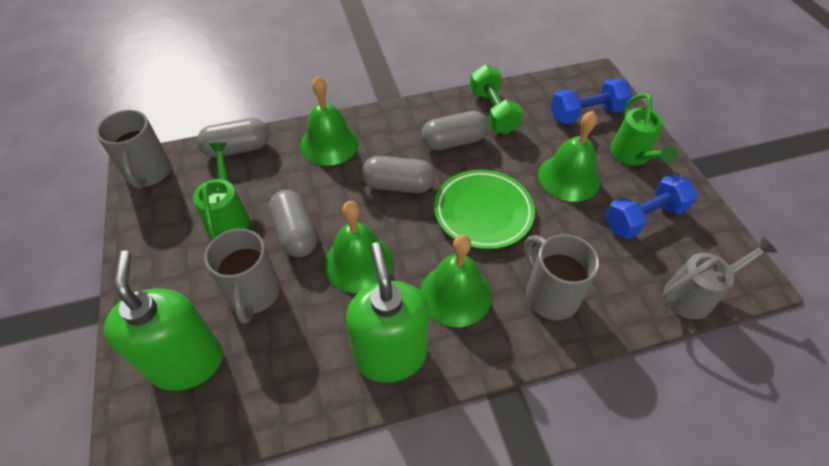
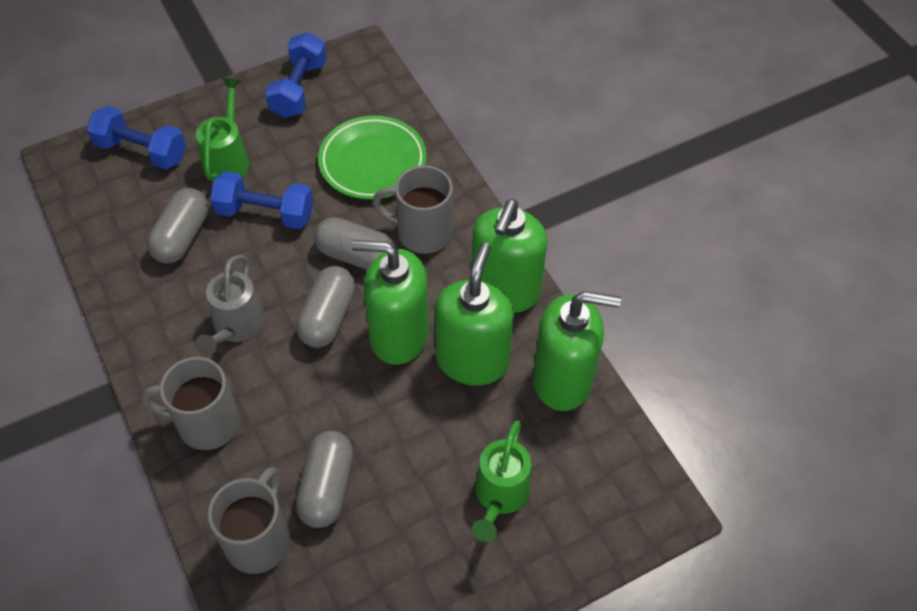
blue dumbbell: [551,78,632,124] [605,174,697,239] = 2 -> [86,106,186,169] [210,171,313,229] [265,32,327,118] = 3
green bell: [300,76,359,166] [324,201,394,293] [420,234,492,327] [538,111,600,202] = 4 -> none = 0
green dumbbell: [470,65,523,134] = 1 -> none = 0
green soap dispenser: [104,251,223,391] [346,242,429,383] = 2 -> [351,240,429,365] [435,242,514,385] [471,199,548,313] [533,291,621,411] = 4

